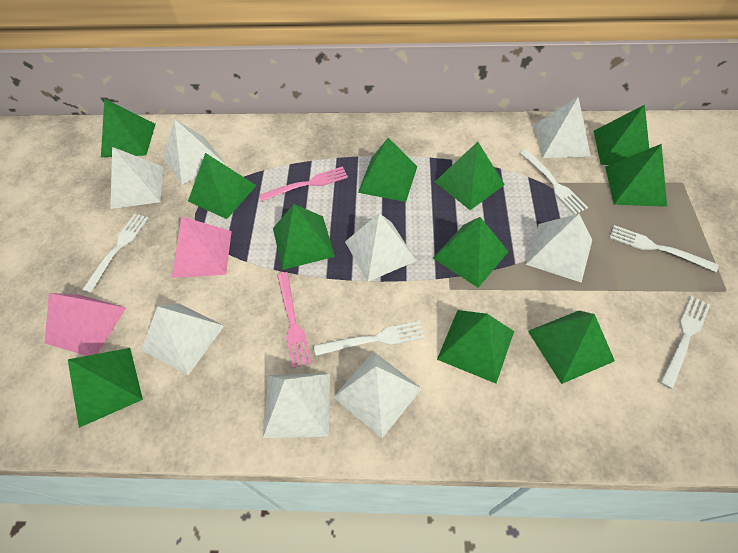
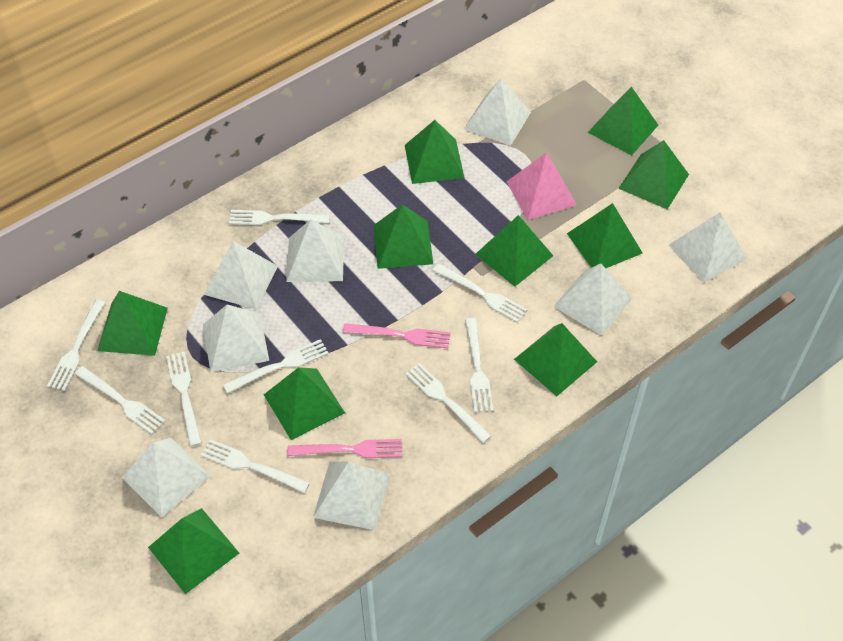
green pyramid: [68,348,143,428] [101,98,155,157] [188,153,257,219] [273,204,335,270] [358,138,417,202] [433,217,509,288] [435,142,505,210] [437,310,514,383] [528,311,615,384] [594,105,649,165] [605,144,667,207] = 11 -> [97,291,168,356] [148,508,239,594] [264,367,345,440] [373,204,433,269] [405,120,465,184] [475,215,553,286] [514,323,597,396] [567,203,642,268] [588,87,658,155] [618,140,689,209] = 10
pink pyramid: [45,293,126,356] [172,216,232,278] = 2 -> [506,152,577,220] = 1
white fork: [82,214,148,293] [314,321,425,356] [520,149,588,215] [610,225,719,272] [660,296,710,389] = 5 -> [47,299,106,391] [75,366,165,434] [166,351,202,447] [201,439,310,493] [223,339,329,393] [229,210,330,225] [405,363,491,443] [433,263,527,323] [465,318,493,412] = 9

